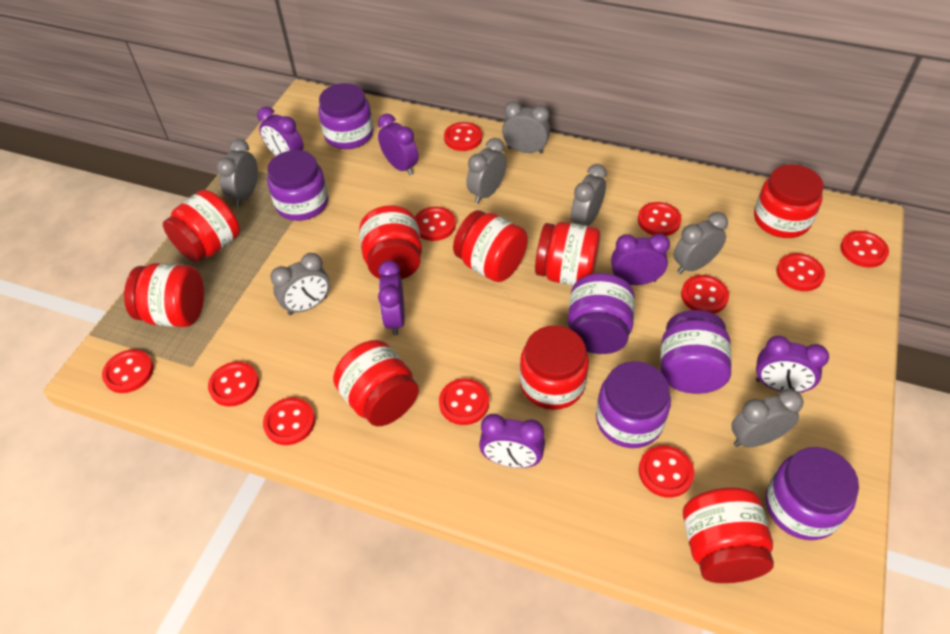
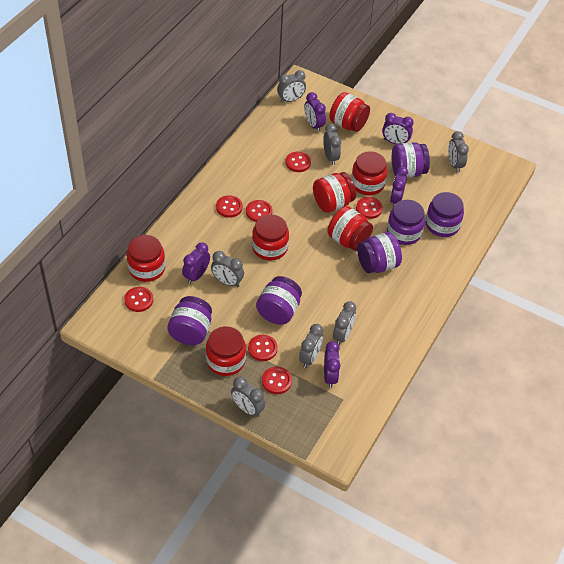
purple clock: [257,107,303,156] [378,113,418,176] [378,260,405,335] [479,414,545,468] [611,234,670,285] [756,336,829,393] = 6 -> [182,242,210,284] [304,92,326,132] [324,341,340,388] [382,113,414,144] [390,166,408,207] = 5
red button: [102,349,154,393] [208,362,259,407] [263,398,315,445] [415,207,456,241] [439,379,489,425] [444,122,482,151] [638,202,682,236] [639,445,694,498] [681,275,729,314] [776,253,825,291] [840,231,889,267] = 11 -> [124,287,153,312] [216,195,243,218] [246,200,273,222] [248,335,278,361] [262,367,292,394] [285,151,311,172] [356,197,383,219] = 7
red jar: [124,263,204,327] [163,190,240,263] [333,340,419,426] [359,206,422,279] [453,210,528,282] [520,325,589,410] [535,222,600,286] [683,487,774,583] [754,164,824,238] = 9 -> [127,235,165,282] [206,326,246,376] [252,214,289,260] [313,172,356,213] [327,206,373,251] [329,92,370,132] [351,151,387,195] = 7

